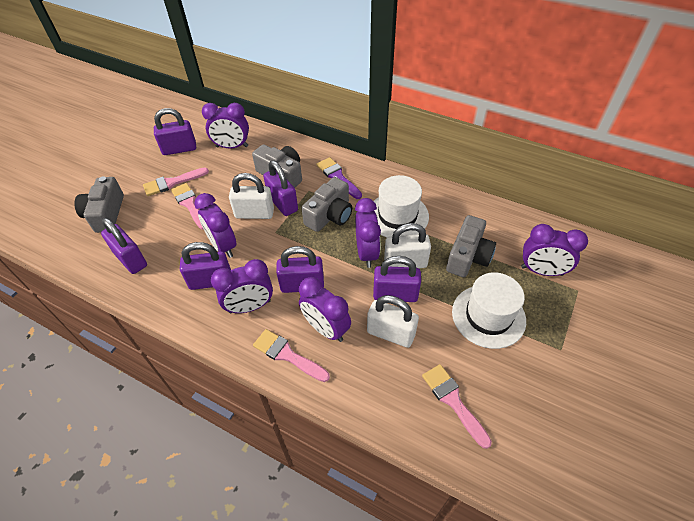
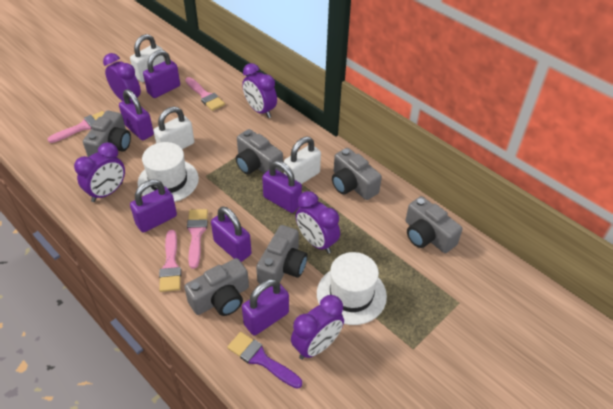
grey camera: [74,176,124,233] [252,144,302,188] [302,177,352,232] [446,215,496,277] = 4 -> [83,111,131,157] [184,258,249,316] [236,129,283,175] [256,225,308,284] [332,148,382,200] [406,196,462,253] = 6
purple clock: [194,193,236,258] [202,103,249,149] [211,259,273,313] [299,277,351,342] [355,198,381,268] [521,224,588,276] = 6 -> [74,142,125,202] [103,53,141,101] [242,63,277,118] [291,295,344,360] [296,191,340,254] = 5

